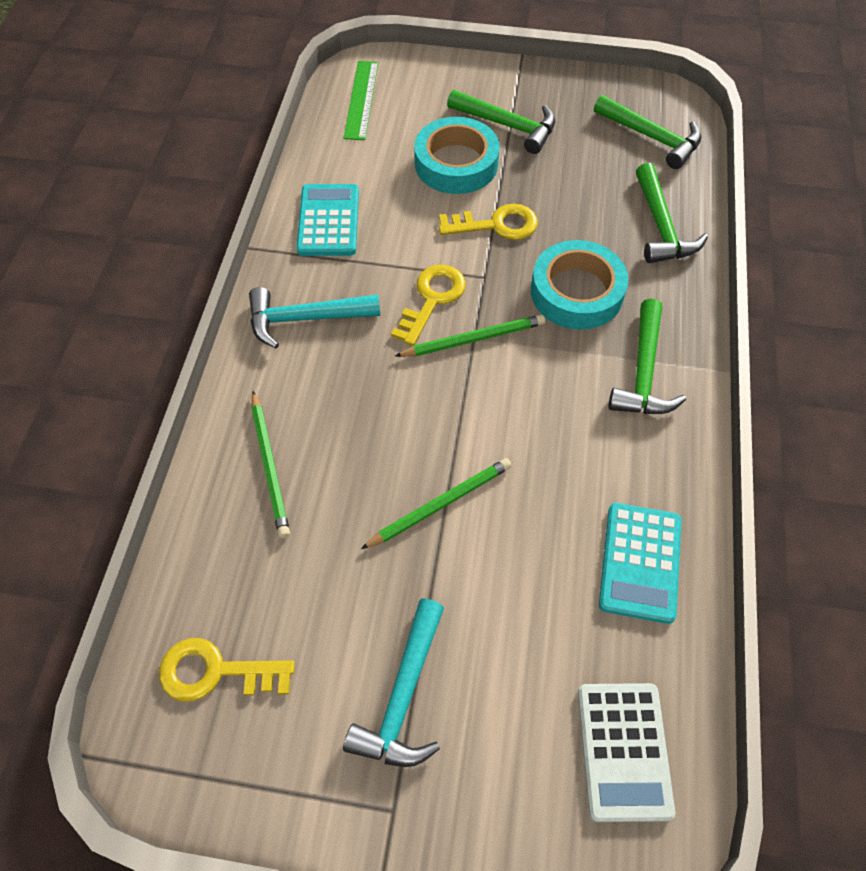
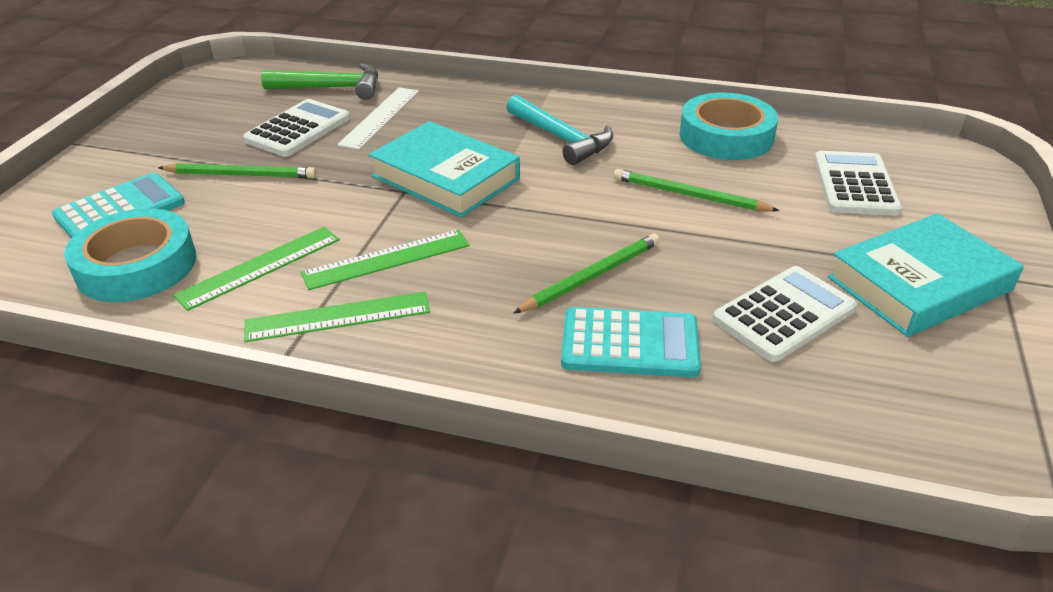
green hammer: [447,90,555,154] [594,95,701,169] [608,299,686,414] [636,163,708,263] = 4 -> [261,63,378,100] = 1
green ruler: [344,61,378,140] = 1 -> [173,227,340,311] [244,292,430,342] [301,230,470,290] = 3
turquoise book: none = 0 -> [369,121,520,218] [828,213,1024,337] = 2
turquoise hammer: [249,287,380,348] [343,599,444,767] = 2 -> [506,95,613,165] = 1
white calculator: [578,683,675,822] = 1 -> [243,99,350,157] [713,266,857,362] [814,151,902,216] = 3
white ruler: none = 0 -> [337,87,419,150] = 1
yellow key: [159,638,295,702] [391,265,466,346] [439,204,538,240] = 3 -> none = 0

